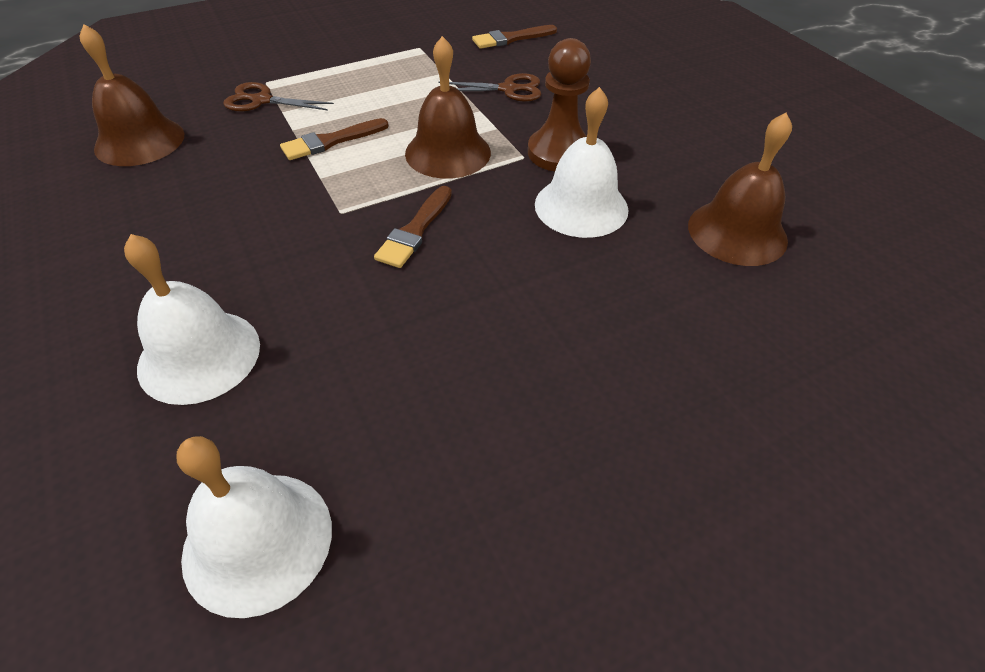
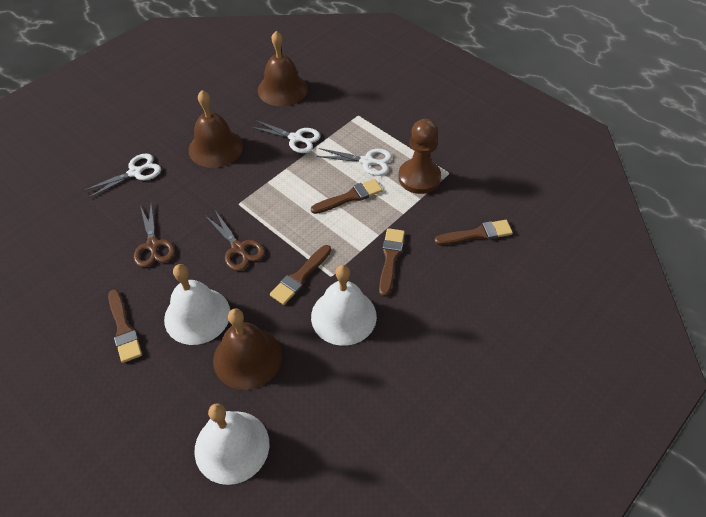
brown brush: [280,118,389,160] [374,186,452,268] [472,25,557,49] = 3 -> [108,289,142,363] [270,245,331,305] [311,179,383,214] [379,228,405,297] [434,220,513,245] = 5
white scissors: none = 0 -> [83,153,161,198] [251,119,321,153] [316,148,392,176] = 3

